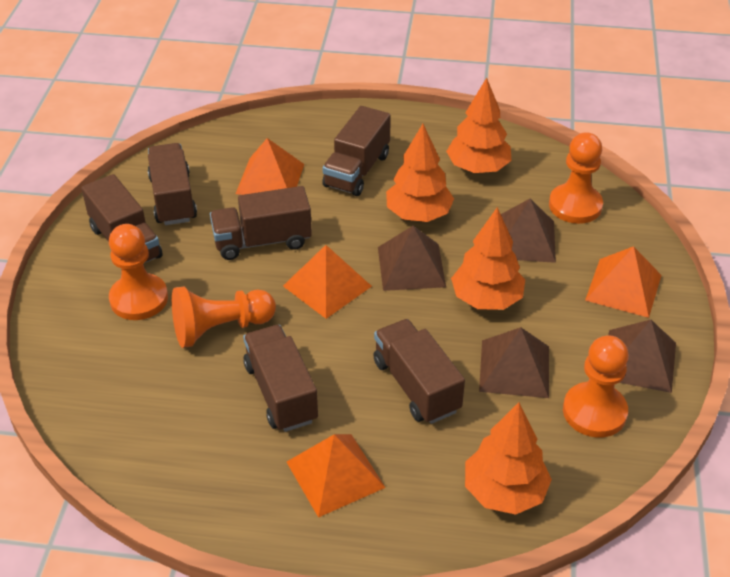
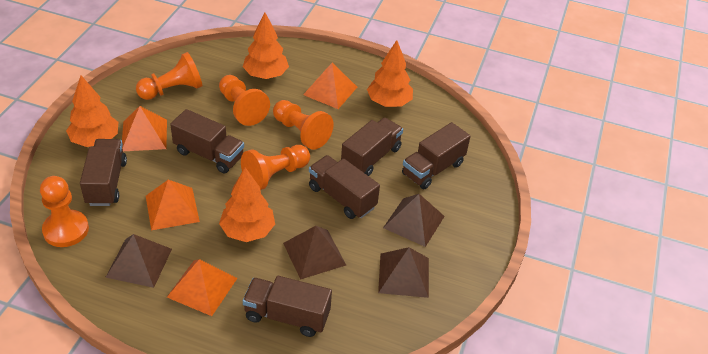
orange pawn: [109,224,168,320] [172,287,276,348] [549,132,603,224] [563,335,629,438] = 4 -> [40,176,89,247] [136,52,203,100] [219,75,270,126] [241,145,310,190] [273,100,334,150] = 5

